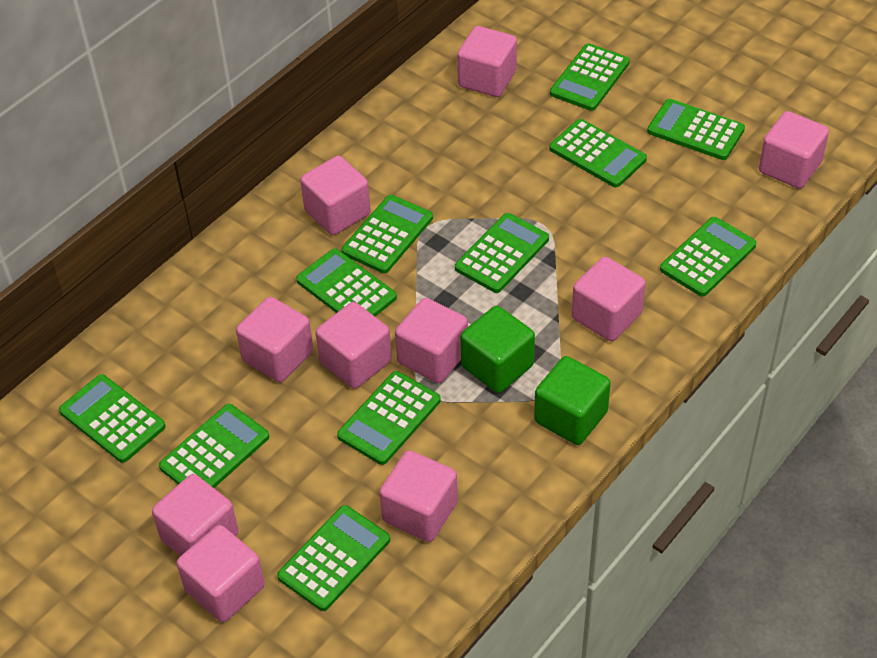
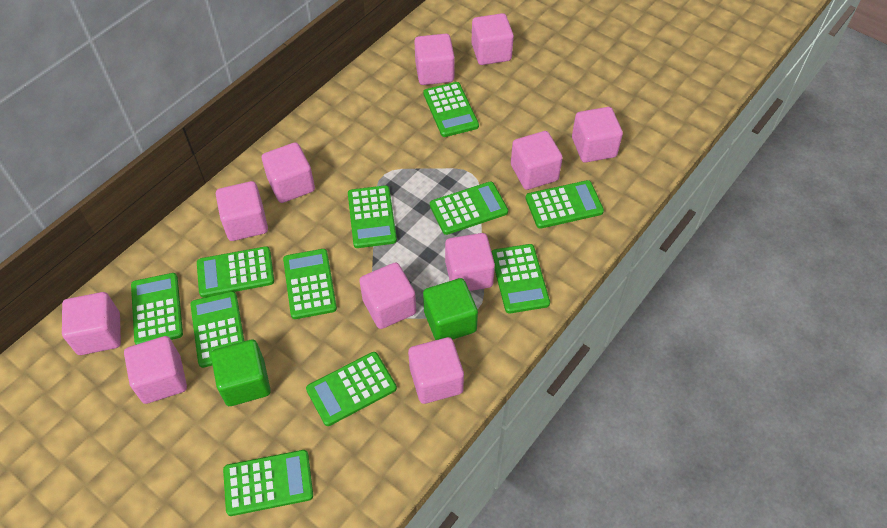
pink cube: [152,474,239,556] [177,525,265,622] [236,297,313,382] [300,156,371,235] [316,302,392,389] [379,450,458,542] [395,298,468,383] [457,26,517,97] [572,257,646,341] [759,111,829,189] = 10 -> [62,292,121,355] [124,336,187,404] [216,181,268,241] [262,142,315,203] [359,262,416,329] [408,337,464,404] [414,34,455,85] [445,233,495,291] [471,13,514,65] [511,131,563,190] [572,107,623,163] = 11

